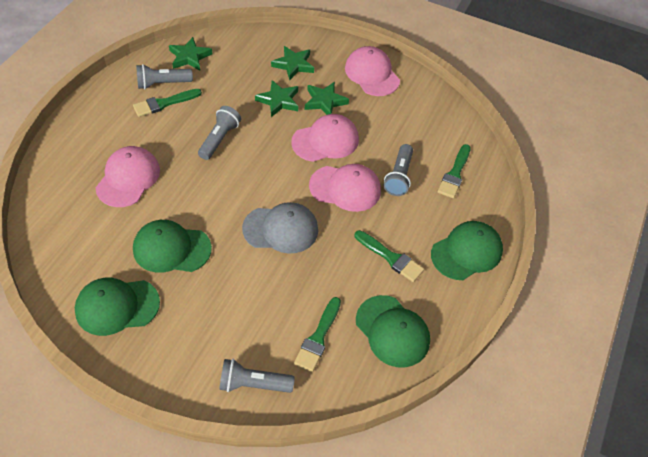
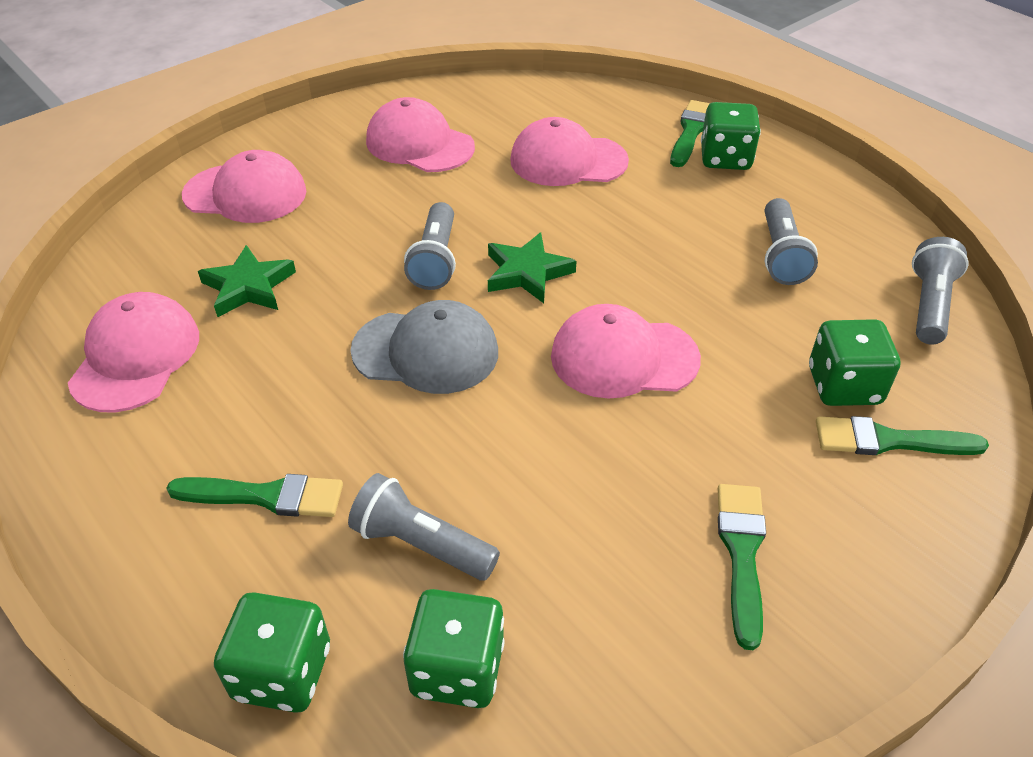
green cap: [75,278,160,336] [133,220,212,273] [356,295,430,368] [431,221,503,280] = 4 -> none = 0
green dice: none = 0 -> [214,592,330,713] [403,589,505,708] [701,102,761,170] [809,319,901,406] = 4
green star: [169,37,212,71] [255,80,298,117] [271,46,314,80] [305,82,349,115] = 4 -> [198,245,296,317] [488,232,576,303] = 2
pink cap: [96,146,160,207] [291,114,359,162] [309,164,381,212] [345,46,400,96] = 4 -> [68,292,199,412] [182,150,307,223] [366,97,475,172] [510,117,629,186] [551,304,701,399] = 5

